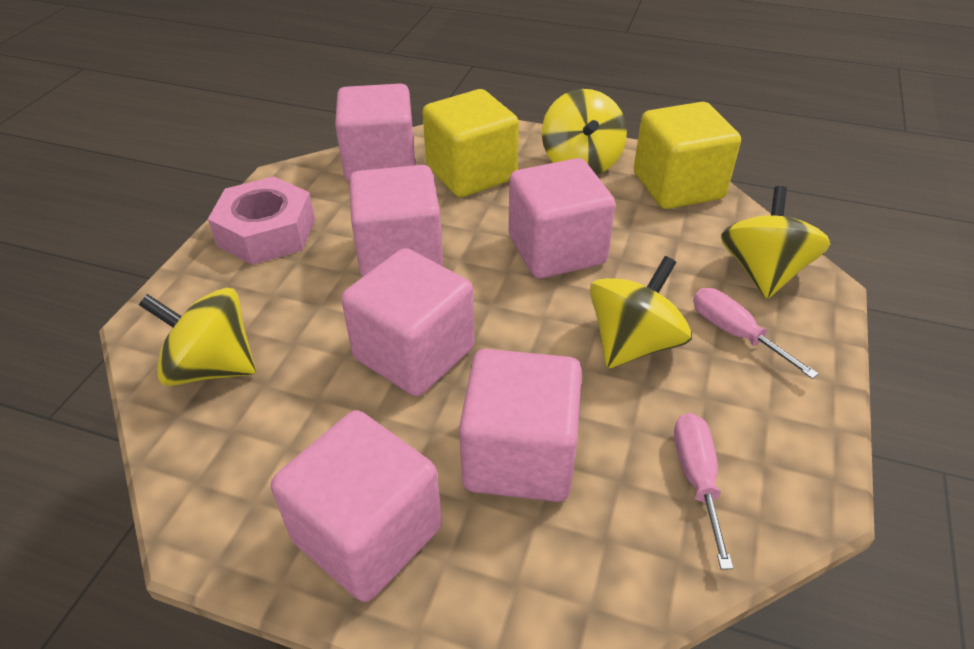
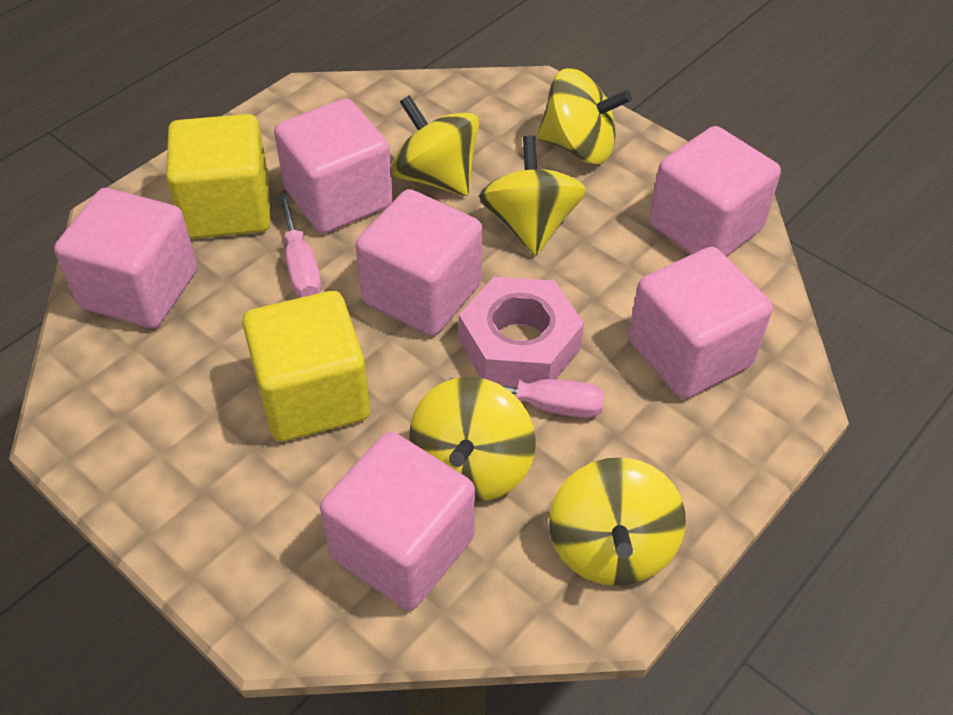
yellow spinning top: [139,288,256,386] [542,89,627,175] [590,256,692,368] [721,186,830,299] = 4 -> [391,95,479,196] [409,377,536,502] [479,136,586,256] [537,68,632,164] [549,457,686,586] = 5

